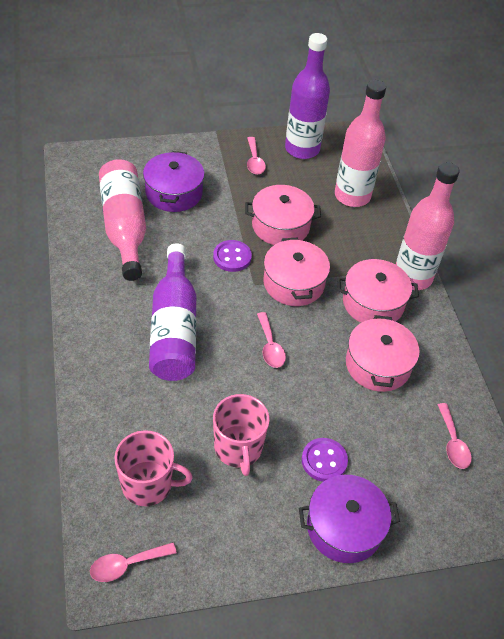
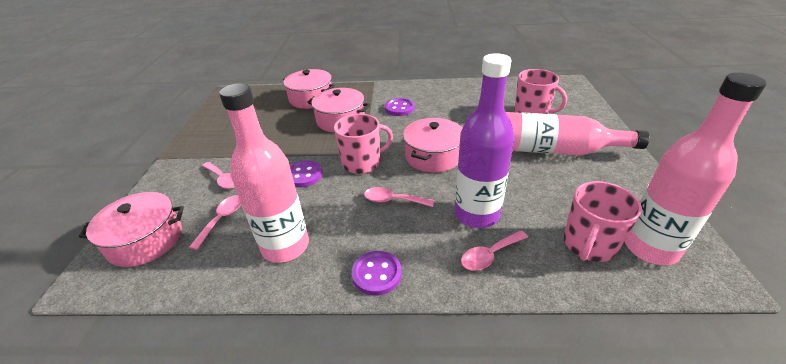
pink mug: [114,430,193,506] [213,394,270,476] = 2 -> [334,114,393,174] [514,69,567,114] [563,181,642,262] = 3
purple bottle: [149,243,196,381] [285,33,330,159] = 2 -> [454,53,515,228] = 1
purple button: [213,240,252,272] [302,438,348,482] = 2 -> [290,160,323,187] [352,251,402,296] [385,98,415,116] = 3
purple pot: [143,151,205,212] [299,475,400,563] = 2 -> none = 0

